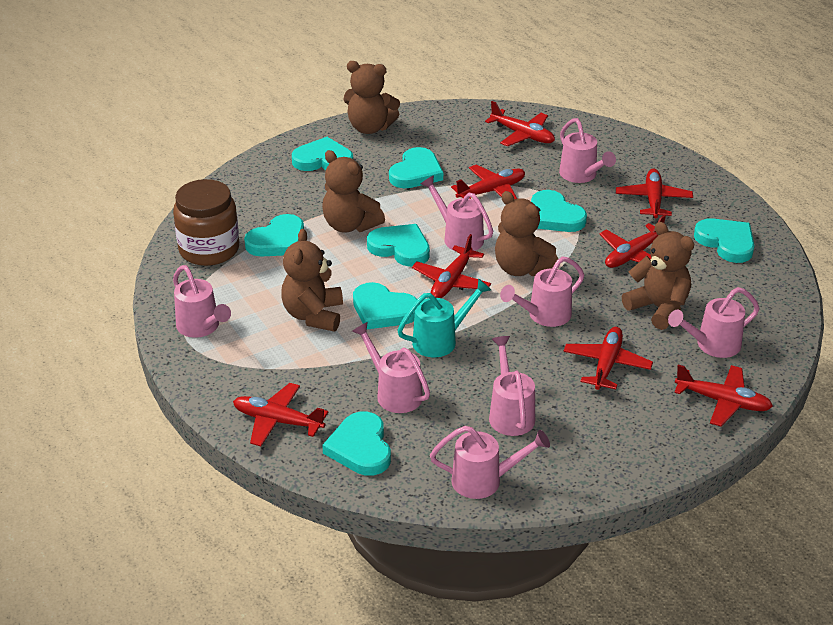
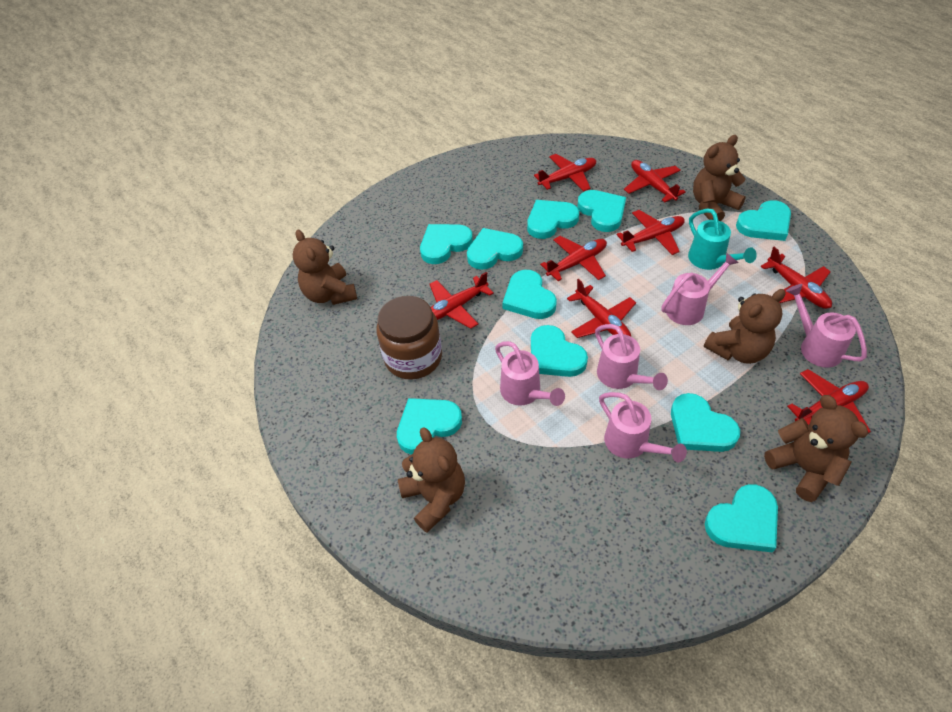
pink watering can: [173,265,231,338] [352,322,430,413] [421,175,493,251] [430,426,550,499] [489,336,535,436] [500,256,584,327] [559,118,616,183] [668,287,760,358] = 8 -> [495,341,565,406] [595,324,668,390] [599,392,687,462] [661,253,739,325] [786,284,867,368] = 5
turquoise heart: [244,214,304,256] [292,137,353,171] [322,411,391,476] [353,282,417,329] [367,224,430,267] [389,147,443,188] [531,190,587,232] [694,218,755,263] = 8 -> [397,398,462,455] [420,224,473,264] [467,228,523,270] [502,270,557,319] [527,200,579,239] [531,325,588,377] [577,190,626,232] [671,393,740,452] [705,484,778,553] [736,200,791,241] = 10

